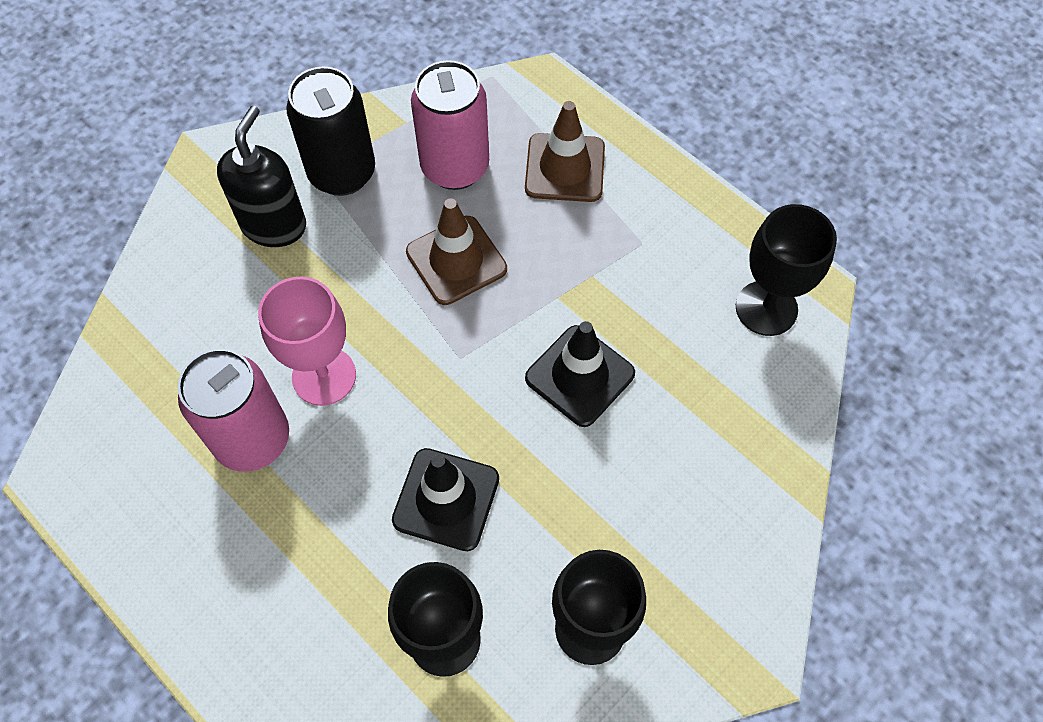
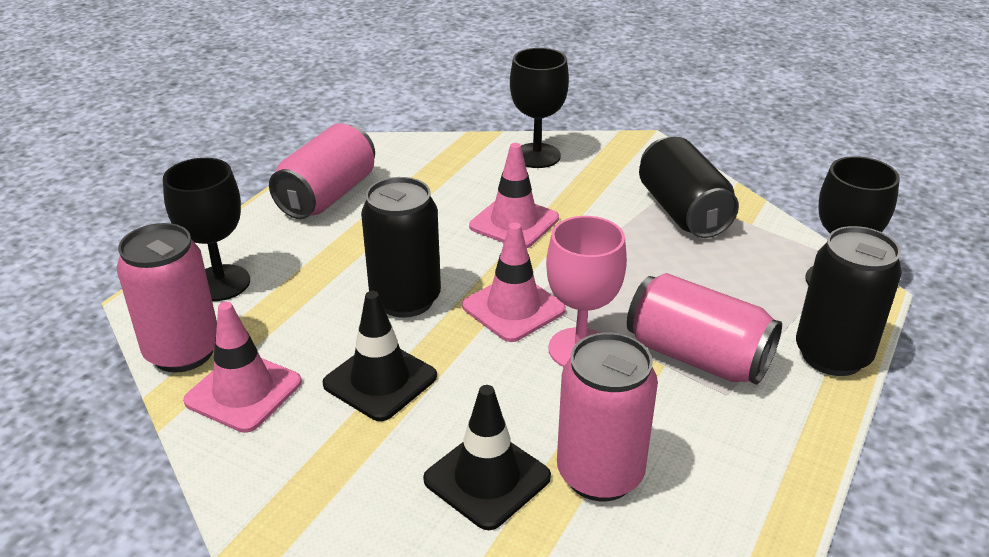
black can: [286,67,375,196] = 1 -> [361,177,441,318] [639,137,739,238] [796,226,902,376] = 3
black soap dispenser: [217,106,306,247] = 1 -> none = 0
brown traffic cone: [406,198,507,305] [525,101,605,202] = 2 -> none = 0
pink can: [178,349,289,472] [411,60,489,190] = 2 -> [117,223,217,373] [269,124,375,219] [557,333,658,501] [627,273,782,385] = 4
pink traffic cone: none = 0 -> [183,302,302,433] [462,223,566,342] [469,143,559,248] = 3

